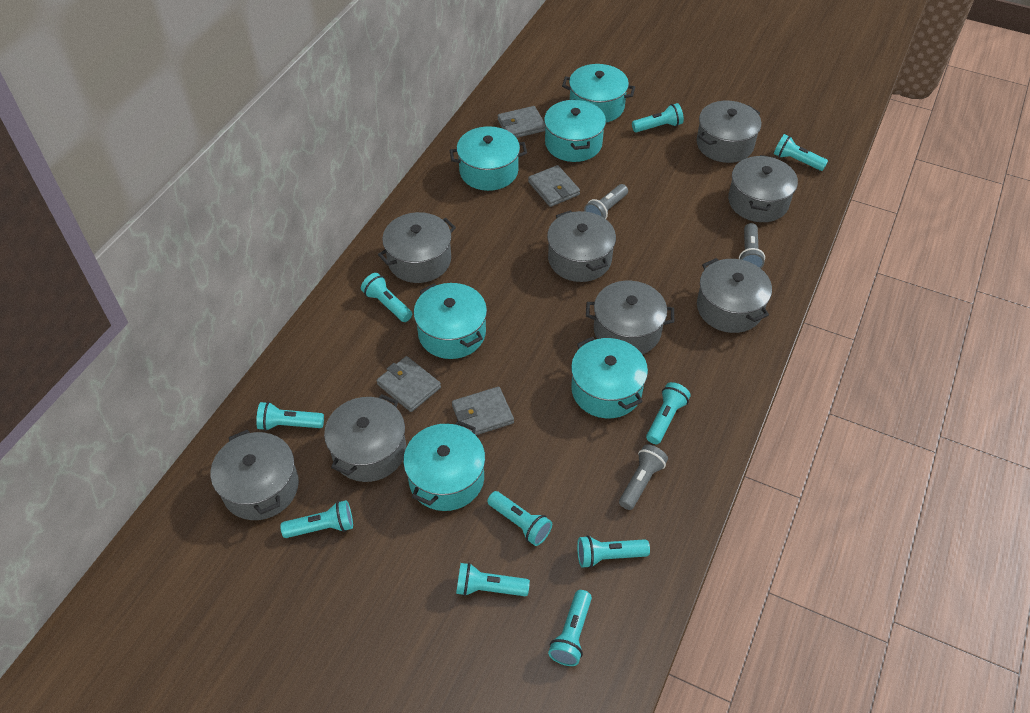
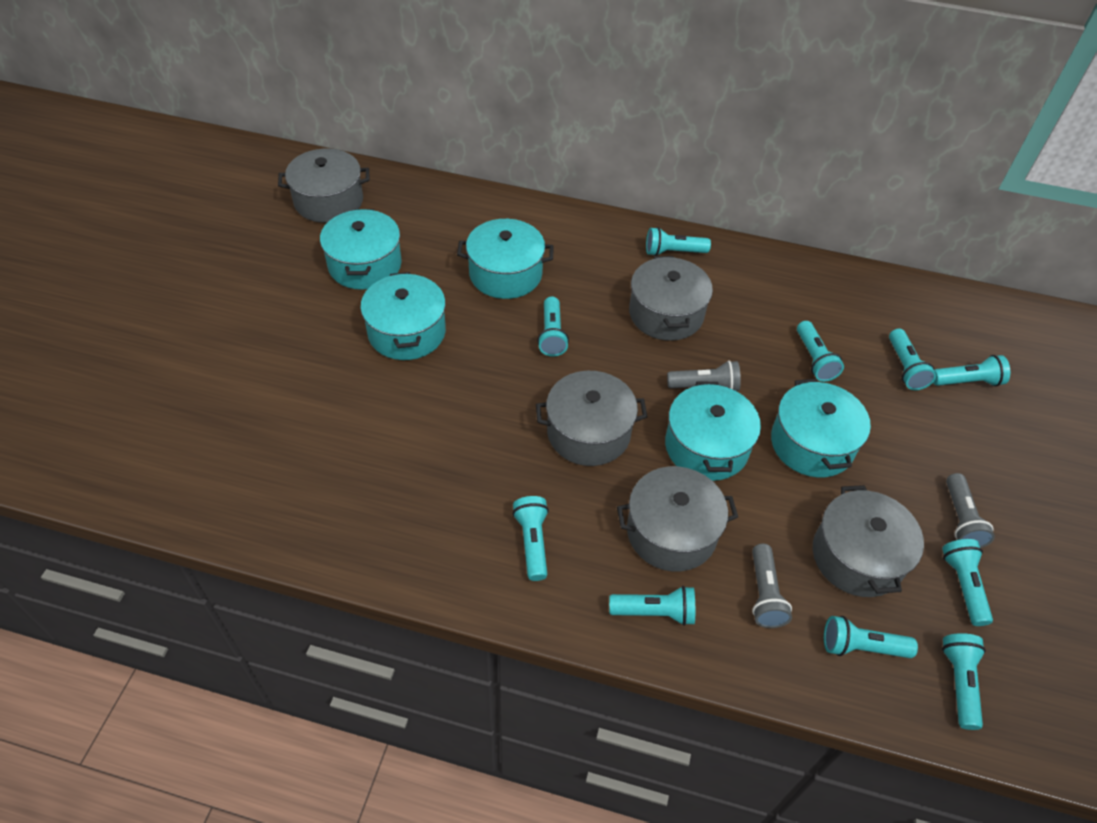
grey pot: [211,430,299,520] [324,394,406,482] [378,212,456,283] [547,210,616,282] [586,281,674,354] [696,101,761,163] [697,258,772,333] [728,155,798,222] = 8 -> [278,149,370,223] [536,371,648,466] [617,466,738,572] [629,256,713,341] [813,485,924,597] = 5
grey wallet: [376,356,441,412] [452,387,514,435] [498,106,545,138] [528,165,580,207] = 4 -> none = 0
turquoise pot: [403,421,485,511] [414,283,487,359] [449,126,527,191] [544,99,606,162] [562,64,635,123] [571,337,648,418] = 6 -> [320,209,402,290] [360,272,446,360] [457,219,554,299] [665,381,761,481] [771,379,871,478] = 5

